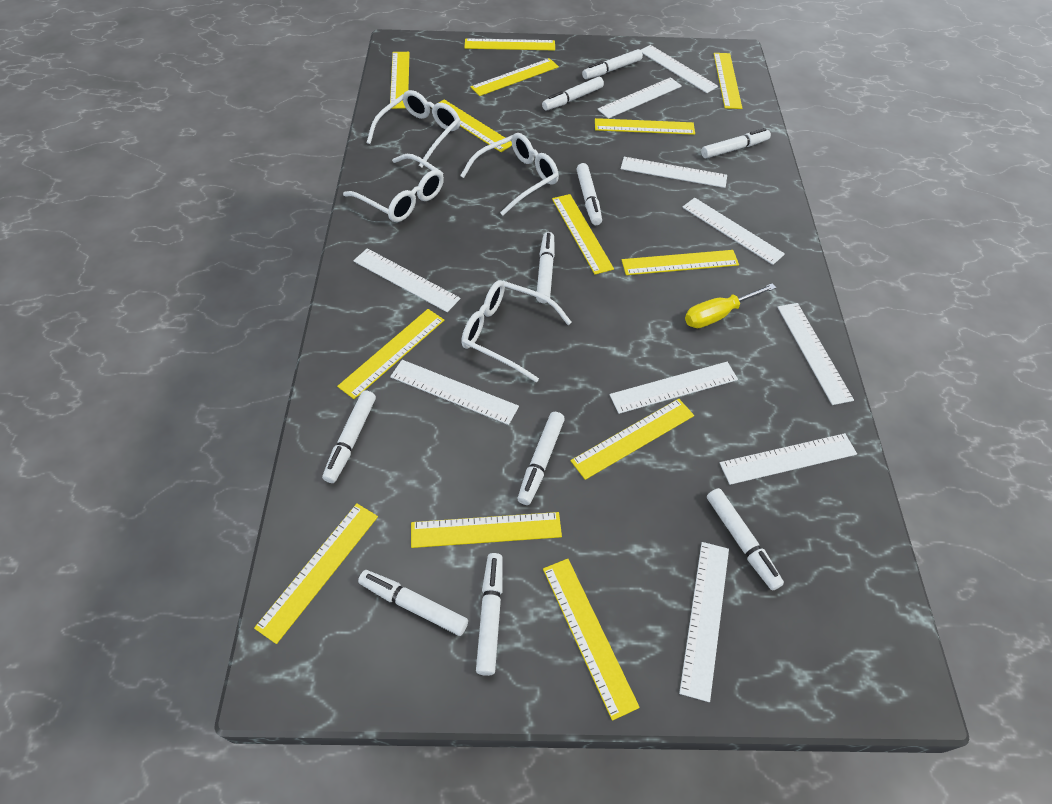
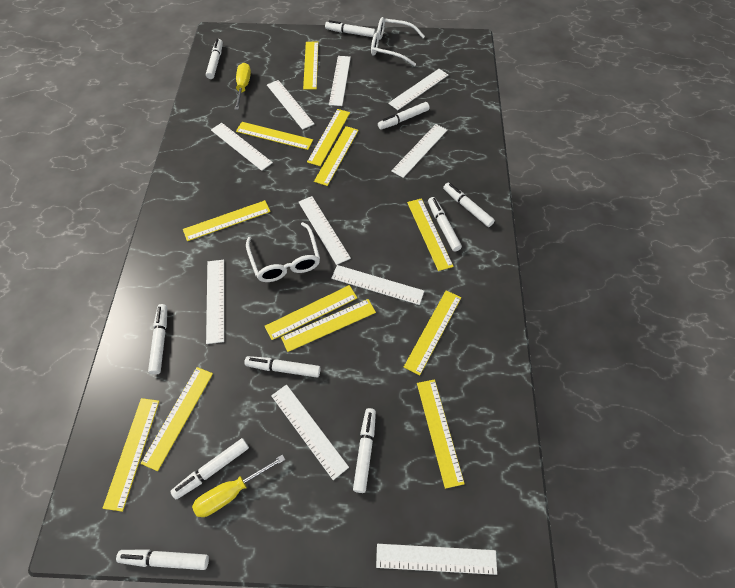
white glasses: [343,154,444,222] [367,90,460,167] [460,133,559,215] [461,280,572,382] = 4 -> [246,222,320,282] [371,17,425,66] = 2
yellow ruler: [254,504,378,644] [337,309,444,399] [390,52,410,109] [411,512,562,548] [439,99,512,152] [464,38,555,50] [471,58,559,96] [543,559,640,721] [552,194,614,274] [571,399,694,480] [595,118,695,135] [622,250,739,275] [714,53,742,109] = 13 -> [103,398,159,512] [140,367,213,471] [183,200,270,241] [236,122,313,150] [264,285,357,340] [281,299,376,352] [303,42,318,90] [307,109,350,166] [314,126,359,186] [404,290,461,376] [407,198,454,271] [417,379,465,489] = 12
yellow screwdriver: [685,283,776,328] = 1 -> [192,454,285,517] [234,63,251,110] = 2

